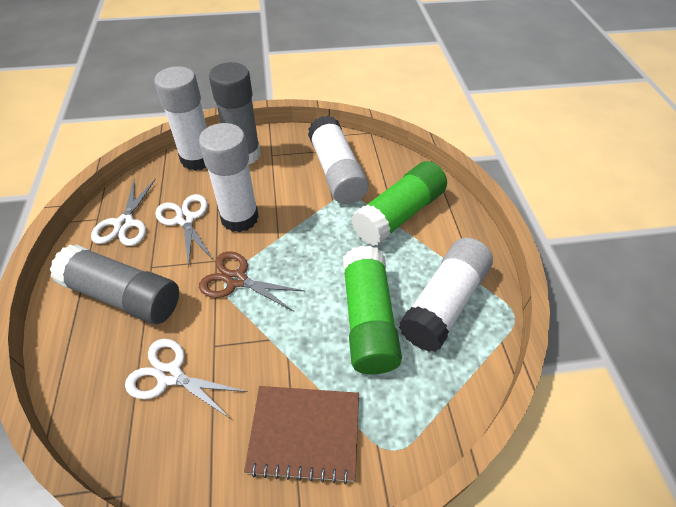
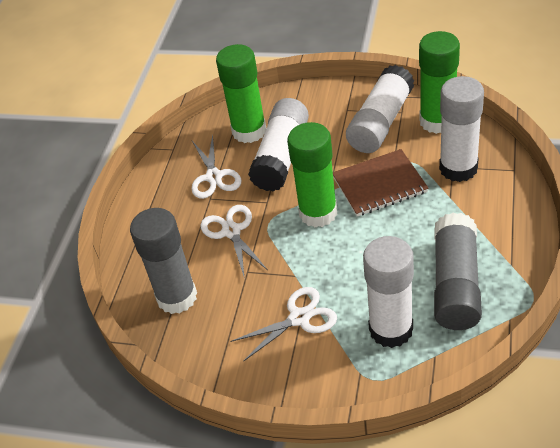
brown scissors: [199,251,305,311] = 1 -> none = 0
green glue stick: [342,246,402,375] [351,161,447,246] = 2 -> [216,44,267,143] [287,122,337,227] [419,31,460,134] = 3

